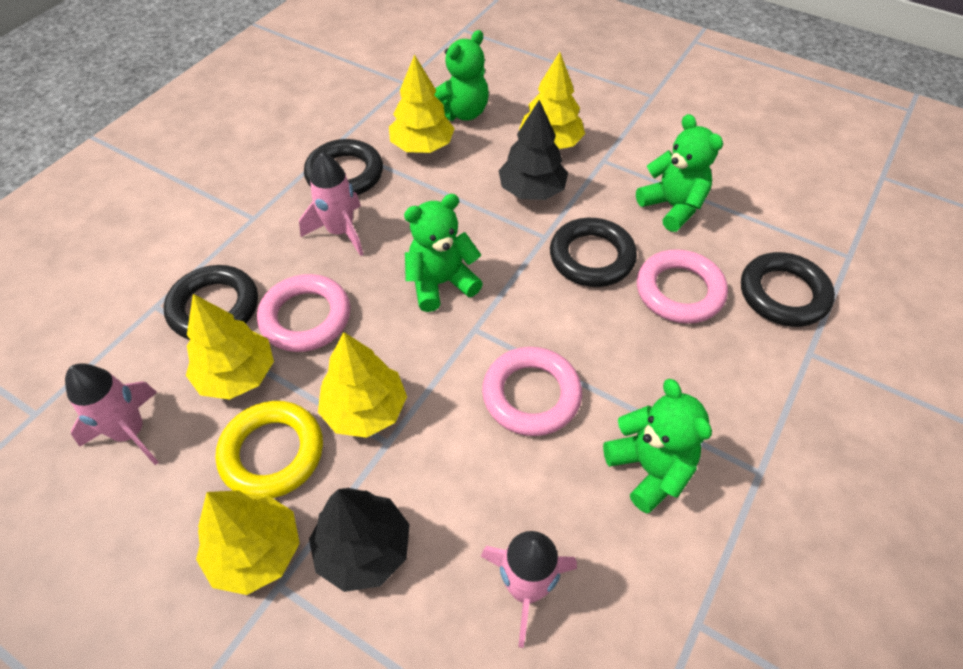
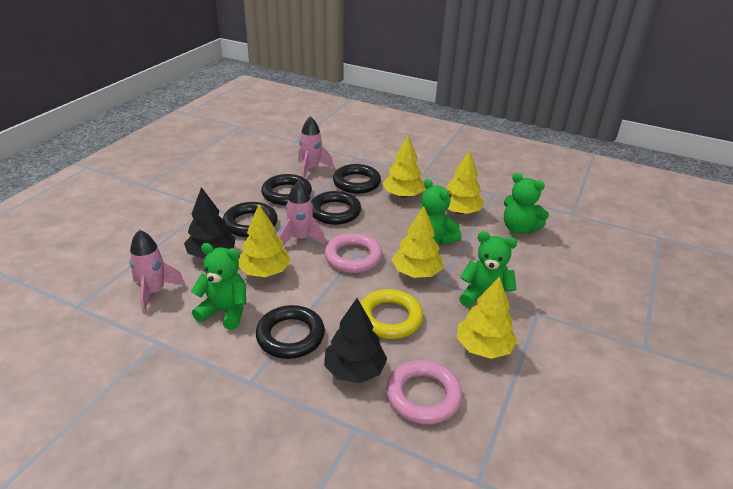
black ring: [163,265,258,340] [304,139,383,195] [550,218,637,287] [741,252,835,327] = 4 -> [223,202,278,237] [256,305,325,359] [261,174,312,205] [311,191,361,225] [333,164,381,194] = 5
pink ring: [257,274,351,352] [482,347,582,436] [637,249,728,324] = 3 -> [324,233,382,273] [386,360,462,424] = 2

